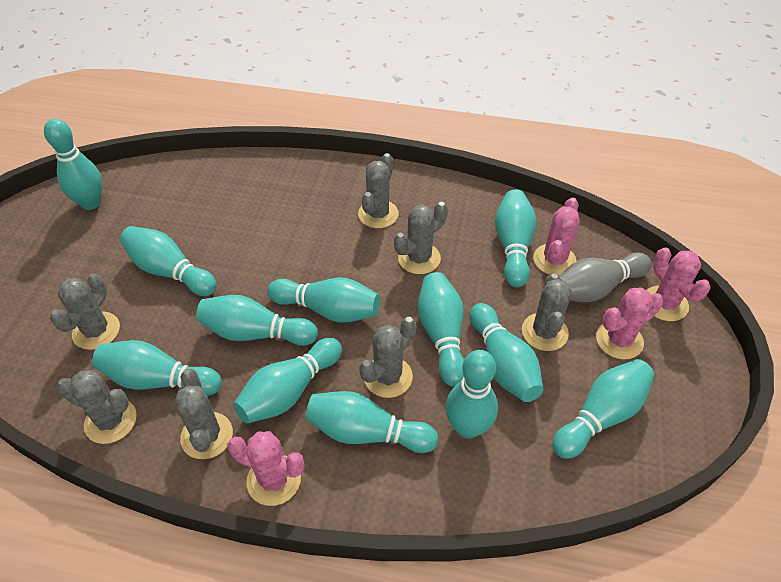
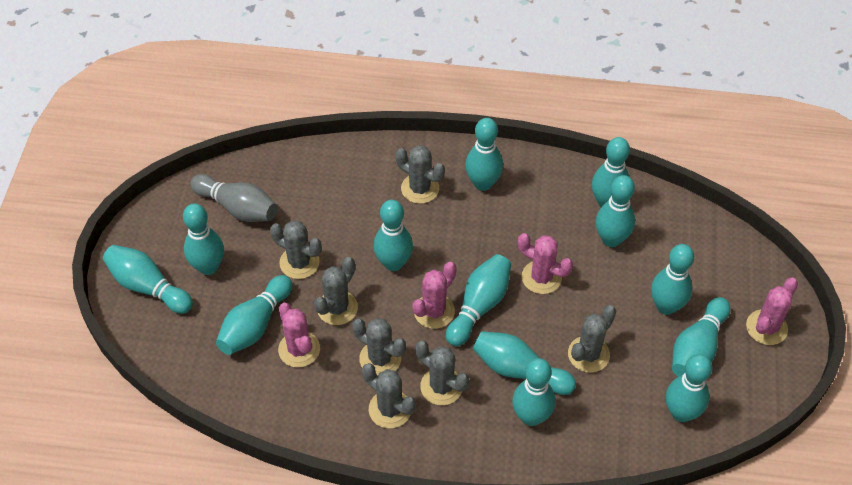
turquoise bowling pin: [44,119,102,210] [92,340,222,396] [120,226,217,296] [196,295,318,346] [233,338,342,423] [267,277,380,323] [305,391,438,453] [418,272,464,387] [446,350,498,439] [470,303,544,402] [495,190,537,287] [552,359,655,459] = 12 -> [103,245,193,314] [183,204,224,275] [216,275,292,355] [373,200,413,271] [446,254,511,346] [465,118,503,191] [473,331,576,395] [512,358,555,426] [592,137,630,207] [596,175,635,247] [651,244,694,315] [666,354,712,422] [672,297,730,377] = 13

